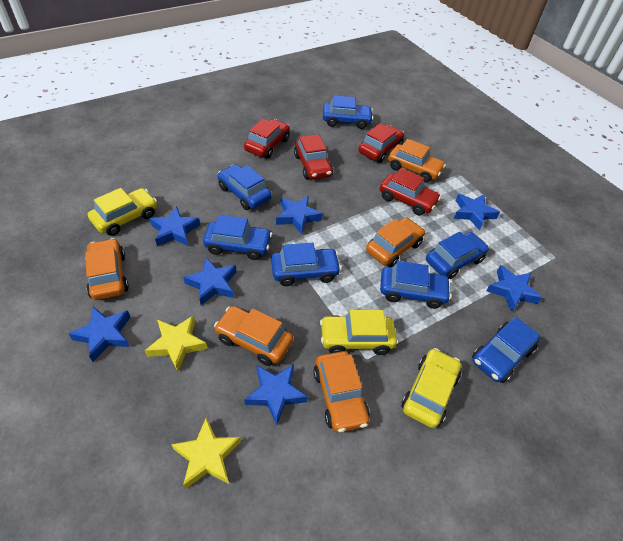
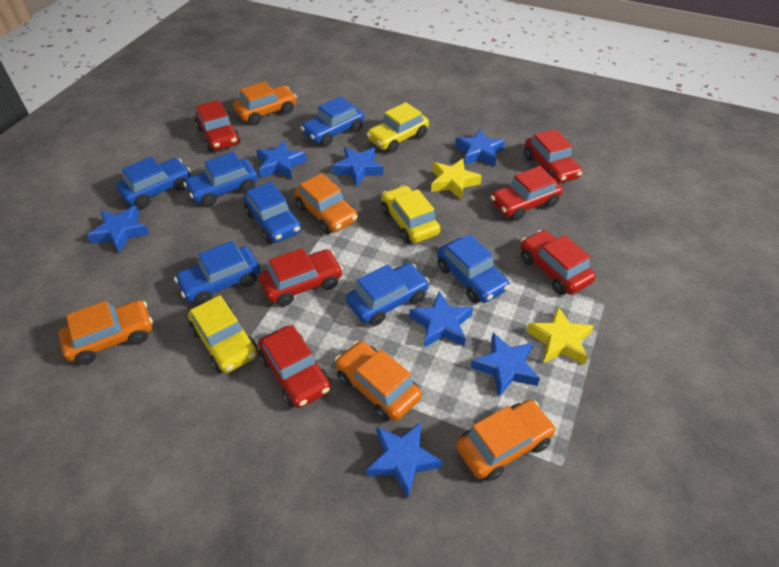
red car: [244,119,290,159] [294,134,333,179] [358,123,404,163] [379,168,441,216] = 4 -> [195,100,240,152] [258,325,331,408] [259,248,343,306] [491,166,563,221] [520,230,596,295] [524,129,582,184] = 6

